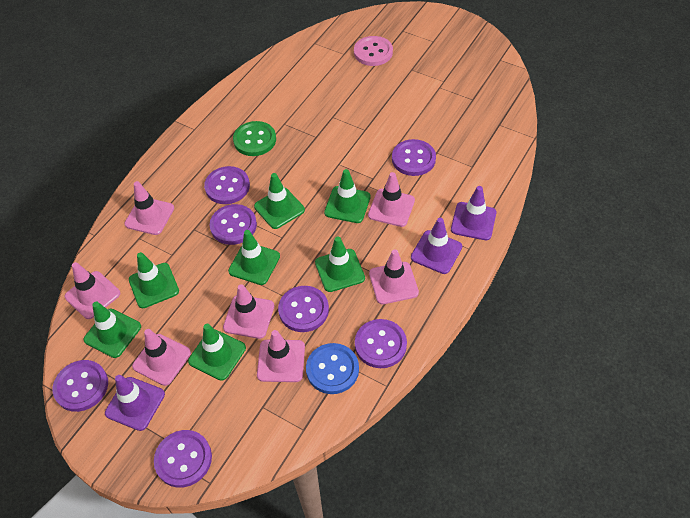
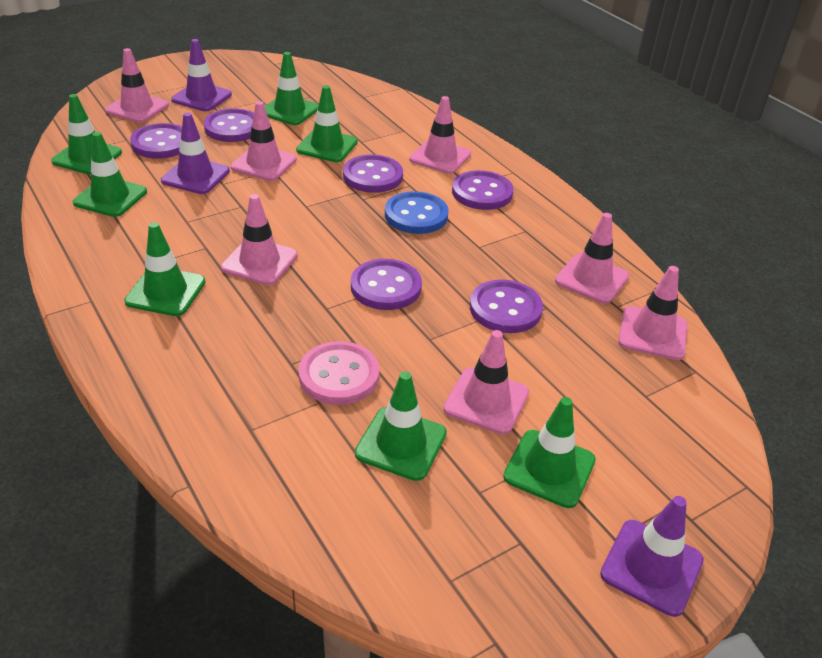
green button: [233,121,276,156] = 1 -> none = 0
purple button: [53,360,108,412] [154,430,212,488] [204,166,250,204] [210,204,257,245] [278,286,329,332] [355,319,407,368] [392,139,436,176] = 7 -> [130,123,182,159] [204,108,254,142] [343,155,403,193] [351,259,422,310] [452,170,513,210] [470,279,543,333] = 6

